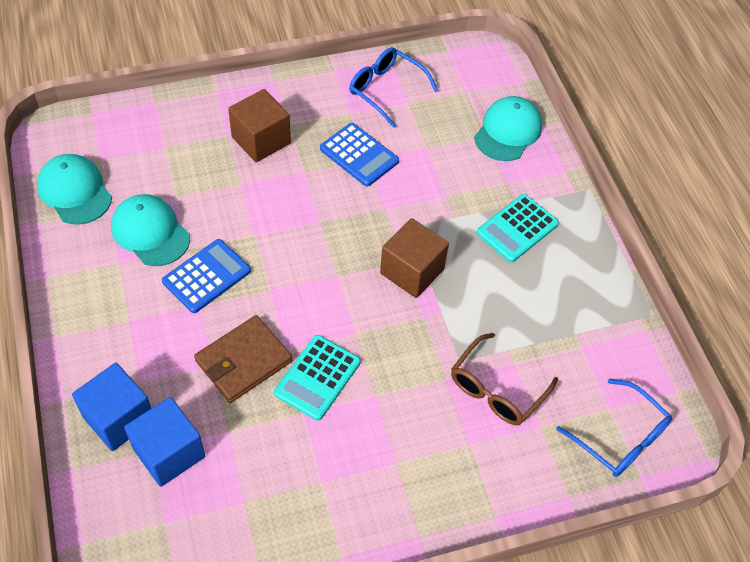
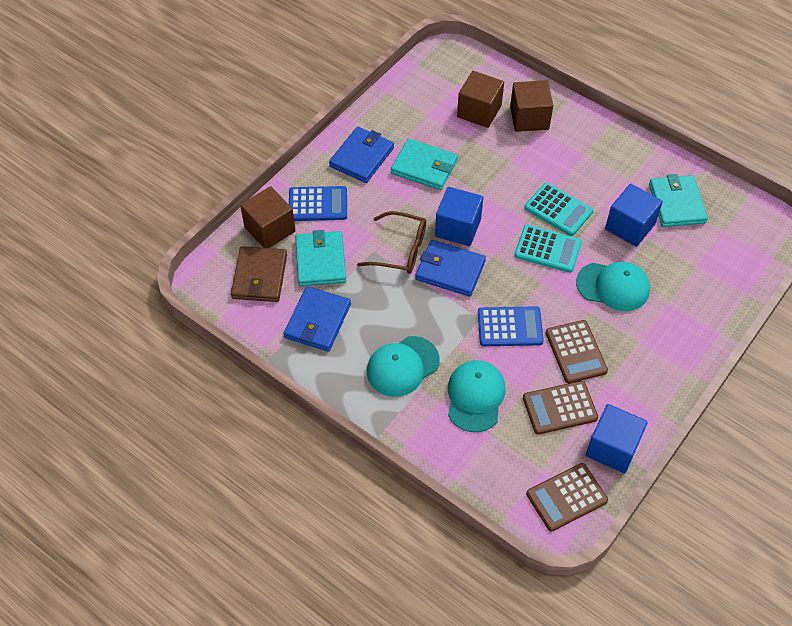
blue cube: [72,363,151,451] [124,397,205,487] = 2 -> [435,187,483,246] [586,404,648,474] [605,184,663,247] = 3
blue glasses: [349,47,438,128] [556,379,672,477] = 2 -> none = 0
blue wallet: none = 0 -> [283,286,351,351] [329,127,394,183] [415,240,486,297] = 3
brown calculator: none = 0 -> [523,381,598,434] [526,463,608,532] [546,320,608,383] = 3
brown cube: [228,89,291,162] [380,218,449,298] = 2 -> [240,186,296,248] [457,71,504,128] [510,80,553,132] = 3
turquoise wallet: none = 0 -> [295,230,346,286] [391,138,458,190] [649,174,708,227] = 3

